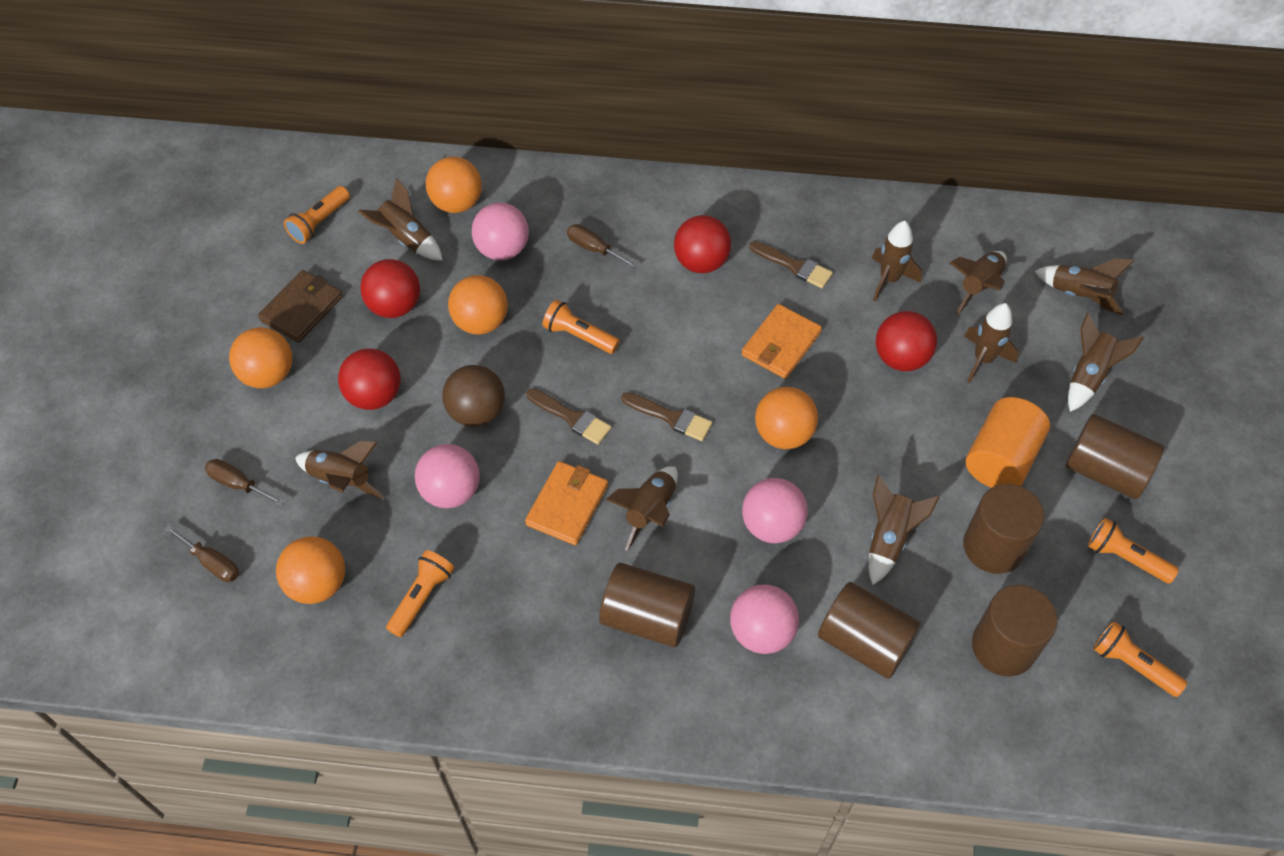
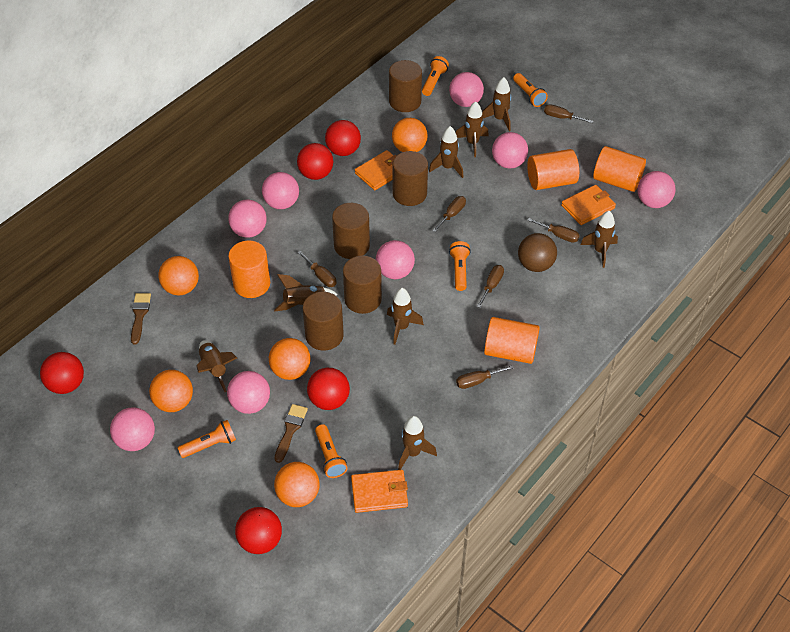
brown brush: [526,388,611,445] [621,392,712,441] [749,241,833,288] = 3 -> [131,293,151,344] [275,404,308,463] = 2
brown rocket: [295,441,385,499] [358,178,443,261] [606,466,678,551] [869,475,940,585] [872,221,922,302] [949,251,1007,315] [964,303,1019,383] [1034,259,1134,315] [1068,312,1144,412] = 9 -> [196,341,237,392] [274,274,338,312] [387,288,424,344] [398,416,437,470] [429,126,463,178] [456,101,489,157] [482,77,511,131] [581,211,618,268] = 8
brown screwdriver: [164,525,239,582] [205,459,285,506] [567,224,637,268] = 3 -> [298,251,337,287] [432,196,466,232] [456,365,514,389] [477,265,504,308] [527,218,580,243] [544,104,593,123] = 6
brown wallet: [258,270,343,343] = 1 -> none = 0
orange cylinder: [966,397,1050,488] = 1 -> [228,241,270,298] [484,317,540,364] [527,149,579,190] [593,146,646,192] = 4
orange wallet: [525,461,608,545] [742,304,822,379] = 2 -> [351,470,408,513] [355,150,397,190] [561,185,616,225] = 3
pink ball: [415,444,480,508] [472,203,529,260] [730,584,799,654] [742,478,808,543] = 4 -> [110,407,155,451] [227,371,270,414] [228,200,267,238] [262,172,299,209] [376,240,415,279] [449,72,484,107] [492,132,528,169] [637,171,675,208] = 8
red ball: [338,348,401,410] [360,259,420,318] [674,215,731,273] [876,311,937,371] = 4 -> [40,352,84,394] [235,507,282,554] [297,143,333,180] [307,368,350,410] [325,120,361,156] = 5

